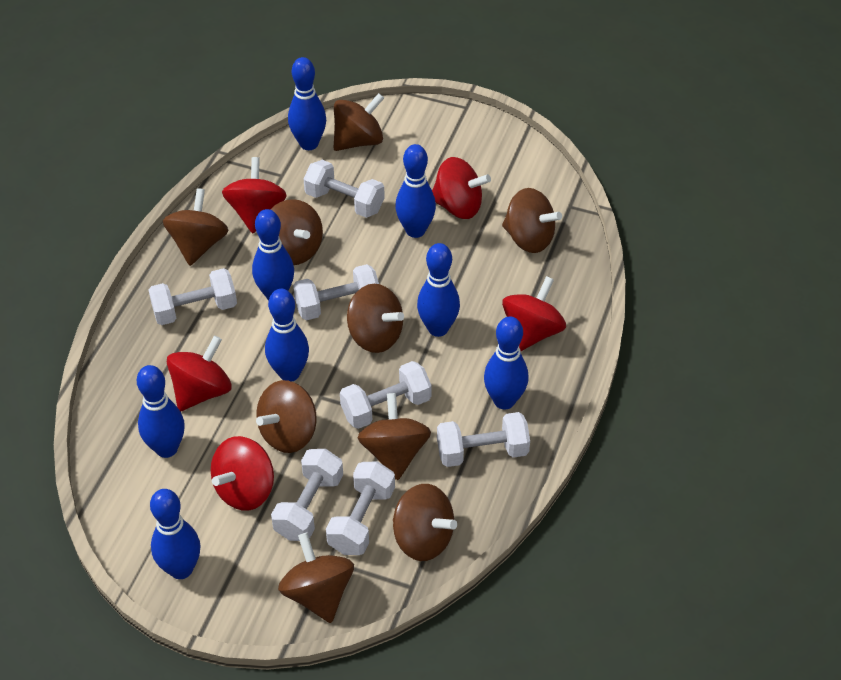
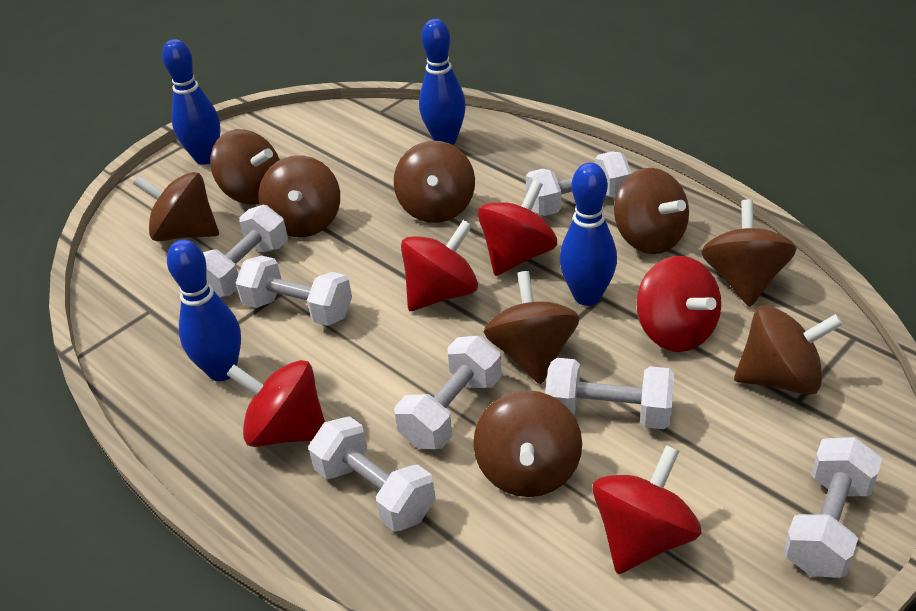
blue bowling pin: [137,365,185,458] [150,489,200,579] [252,209,294,300] [265,289,309,382] [288,57,326,150] [395,144,436,238] [417,243,460,337] [484,316,529,410] = 8 -> [162,39,220,165] [167,239,241,381] [419,19,466,145] [560,162,617,306] = 4

